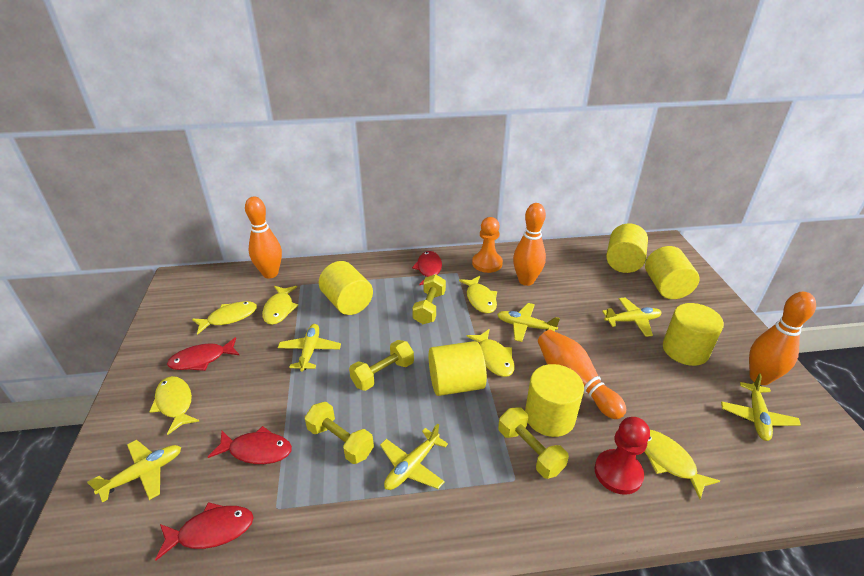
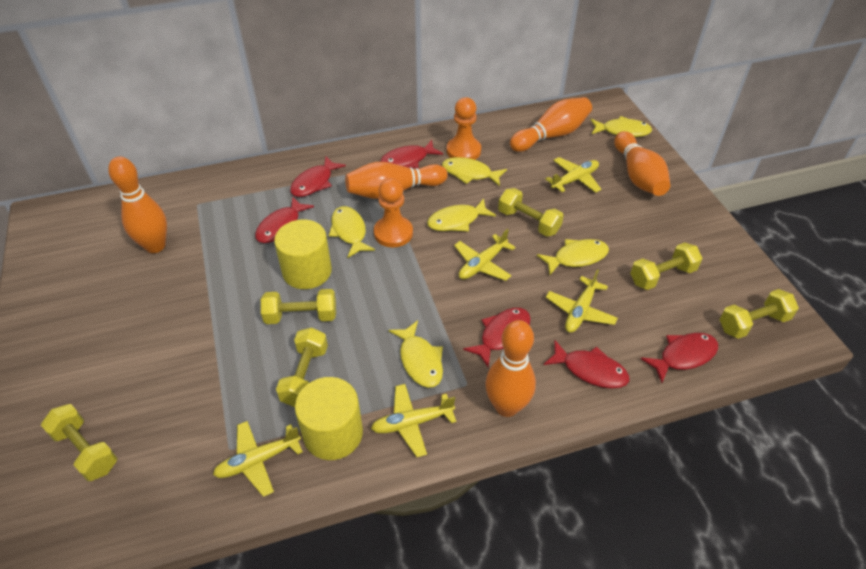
orange bowling pin: [245,196,282,278] [513,203,546,286] [538,330,626,419] [749,292,816,385] = 4 -> [108,157,167,253] [345,162,447,199] [485,320,536,417] [510,97,592,152] [614,131,670,196] = 5
orange pawn: [472,217,503,273] = 1 -> [374,178,413,247] [446,97,481,160] = 2
red fish: [155,502,254,560] [167,337,239,371] [208,426,292,464] [412,251,442,285] = 4 -> [255,197,314,243] [290,157,346,197] [380,140,443,168] [463,308,531,367] [544,340,629,388] [641,333,718,383] = 6
red pawn: [594,417,650,495] = 1 -> none = 0
yellow cylinder: [319,261,373,315] [429,341,487,396] [525,364,584,437] [606,224,648,273] [645,246,700,299] [663,303,724,366] = 6 -> [274,220,332,289] [295,377,363,460] = 2
yellow dumbbell: [305,402,374,464] [349,340,414,391] [412,274,446,324] [498,407,569,479] = 4 -> [41,404,117,481] [261,289,336,324] [276,327,328,407] [498,188,564,237] [630,242,703,290] [719,289,799,339] = 6
yellow plane: [87,440,181,503] [278,324,341,372] [380,424,448,490] [497,303,560,342] [602,298,662,337] [721,373,801,441] = 6 -> [213,421,303,497] [371,384,456,457] [454,229,516,281] [545,157,601,193] [546,269,618,333] = 5

